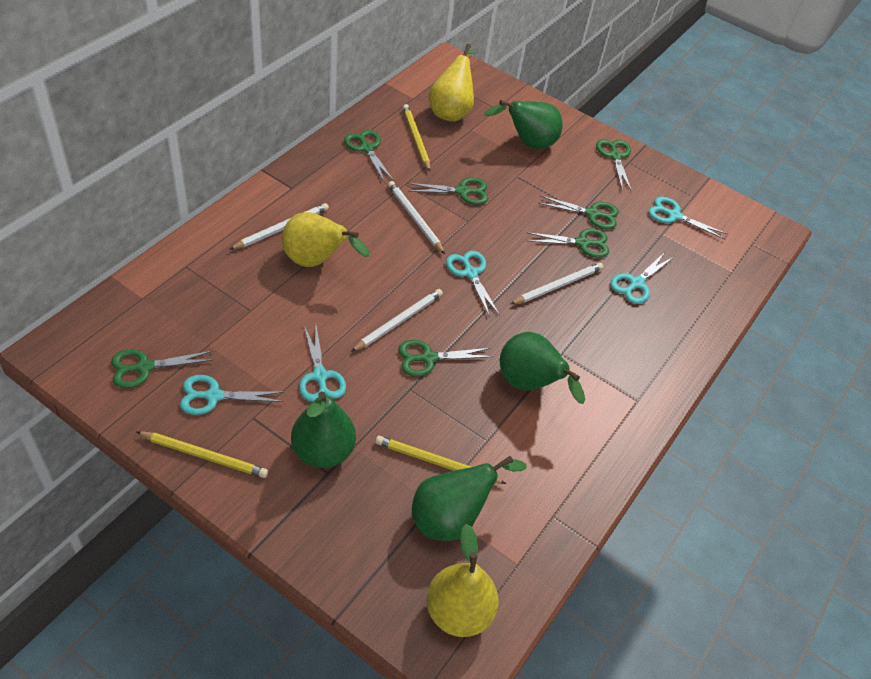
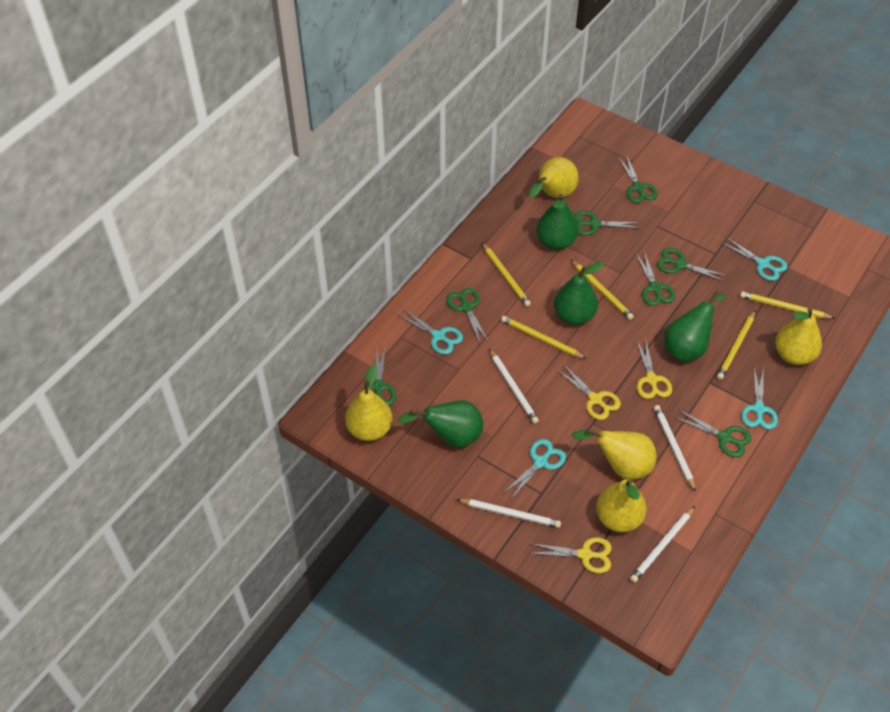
turquoise scissors: [180,375,284,415] [299,325,346,402] [446,251,500,317] [610,252,674,304] [649,197,728,239] = 5 -> [398,309,463,355] [504,439,566,499] [722,237,788,281] [741,367,778,430] = 4
yellow pear: [282,212,370,267] [427,524,499,637] [429,44,475,122] = 3 -> [345,364,393,441] [529,157,579,198] [571,428,657,480] [596,478,647,532] [775,308,822,365] = 5
yellow pencil: [137,431,268,478] [375,436,506,484] [403,104,430,172] = 3 -> [482,243,531,307] [501,316,587,359] [571,260,634,320] [717,311,755,380] [740,291,836,319] = 5
yellow scissors: none = 0 -> [528,537,612,573] [556,364,621,420] [636,337,672,399] = 3

